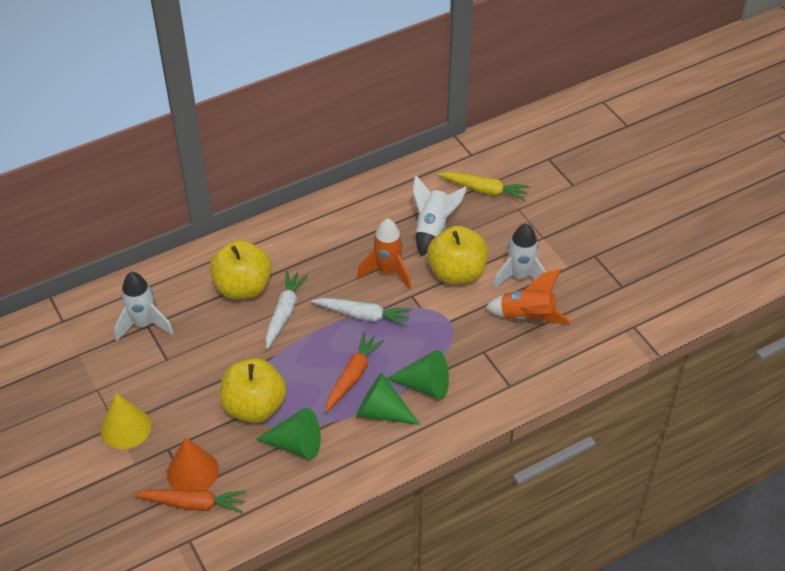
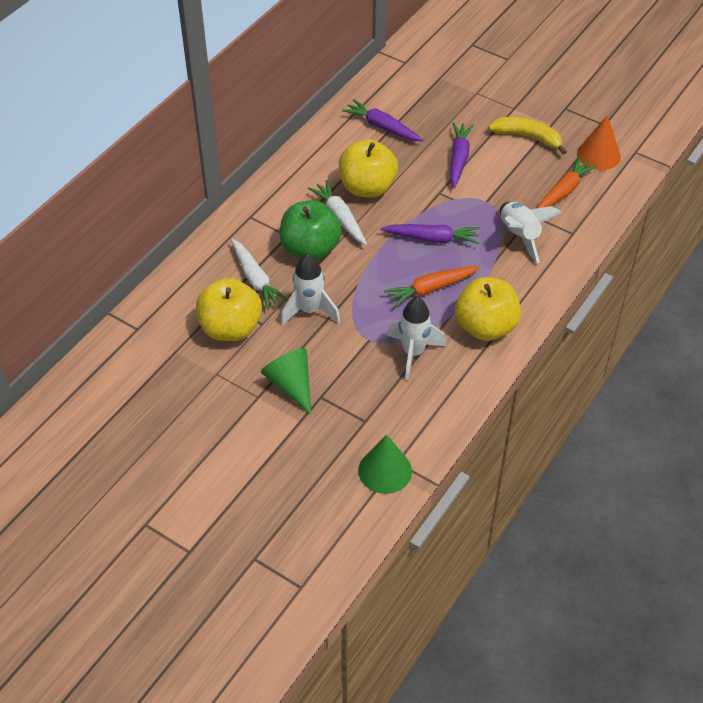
green apple: none = 0 -> [280,200,342,260] = 1
green cone: [255,408,321,459] [356,373,420,425] [386,350,449,399] = 3 -> [261,348,311,414] [358,434,412,494] = 2
orange rocket: [357,218,411,290] [485,269,571,324] = 2 -> none = 0
purple carrot: none = 0 -> [342,99,423,141] [380,224,480,244] [450,122,474,188] = 3
yellow banana: none = 0 -> [488,117,567,155] = 1
yellow carrot: [438,172,530,201] = 1 -> none = 0
yellow cone: [101,393,151,449] = 1 -> none = 0

